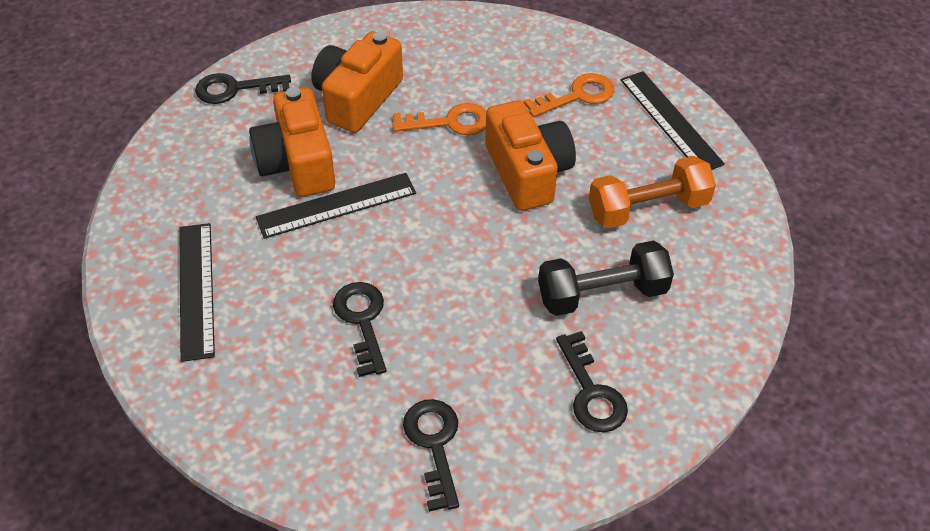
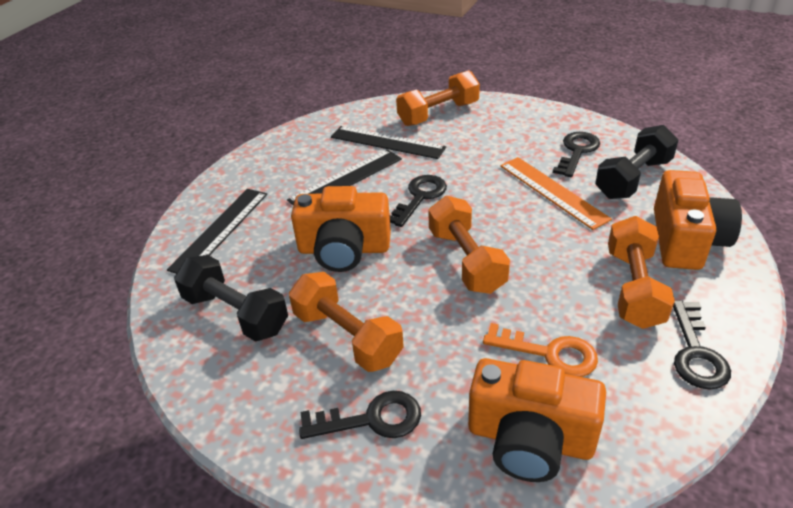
black dumbbell: [538,241,674,316] = 1 -> [174,255,288,342] [595,125,679,199] = 2
orange dumbbell: [589,156,716,228] = 1 -> [289,272,404,372] [396,70,480,126] [428,196,510,294] [608,216,675,329] = 4
orange key: [393,103,486,135] [524,73,614,117] = 2 -> [483,323,598,377] = 1
orange ruler: none = 0 -> [500,157,612,230] = 1

